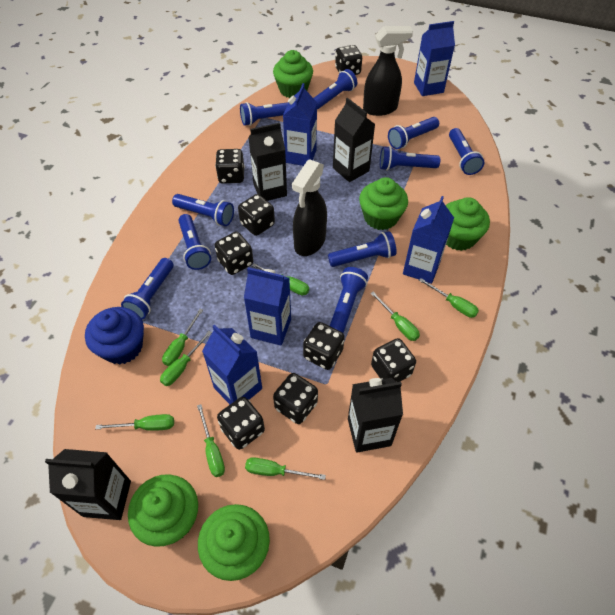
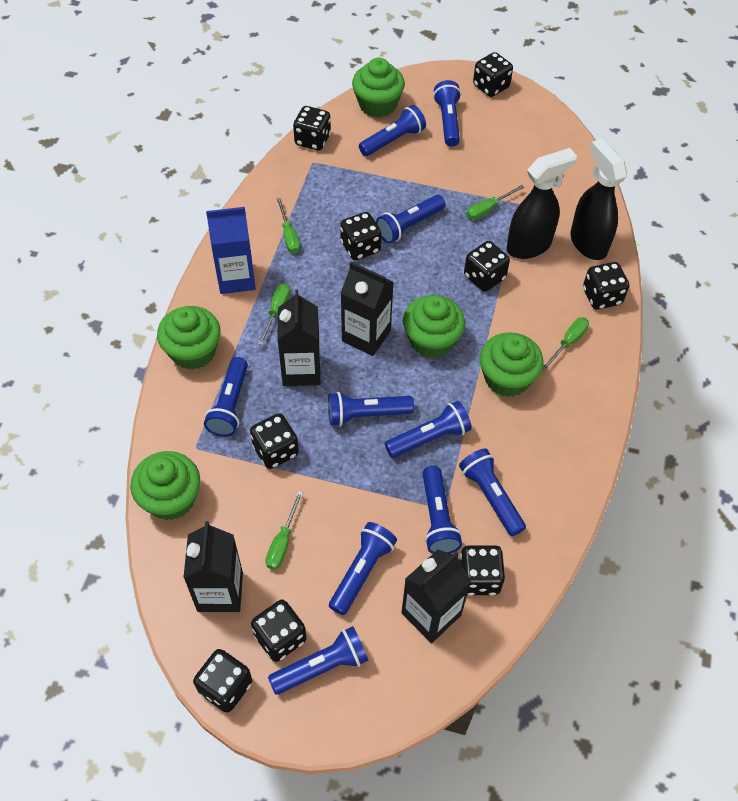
black dice: [215,149,245,184] [215,232,253,275] [217,397,265,450] [238,194,275,236] [273,373,318,424] [303,322,345,370] [335,45,362,75] [371,338,416,382] = 8 -> [193,649,252,712] [250,414,299,469] [251,600,307,662] [293,106,331,150] [340,212,381,260] [459,545,505,596] [464,241,510,292] [473,52,513,97] [583,262,629,310] = 9
blue carton: [202,324,262,404] [244,267,291,346] [283,83,317,166] [403,196,454,284] [414,21,455,96] = 5 -> [206,207,256,294] = 1
blue cupcake: [85,307,144,365] = 1 -> none = 0
green screwdriver: [95,414,174,431] [160,331,212,386] [162,309,203,366] [197,404,225,477] [245,457,326,480] [252,263,309,295] [370,291,420,341] [419,278,479,318] = 8 -> [258,283,290,345] [265,491,303,570] [277,198,300,253] [466,185,525,220] [542,317,589,371] = 5

